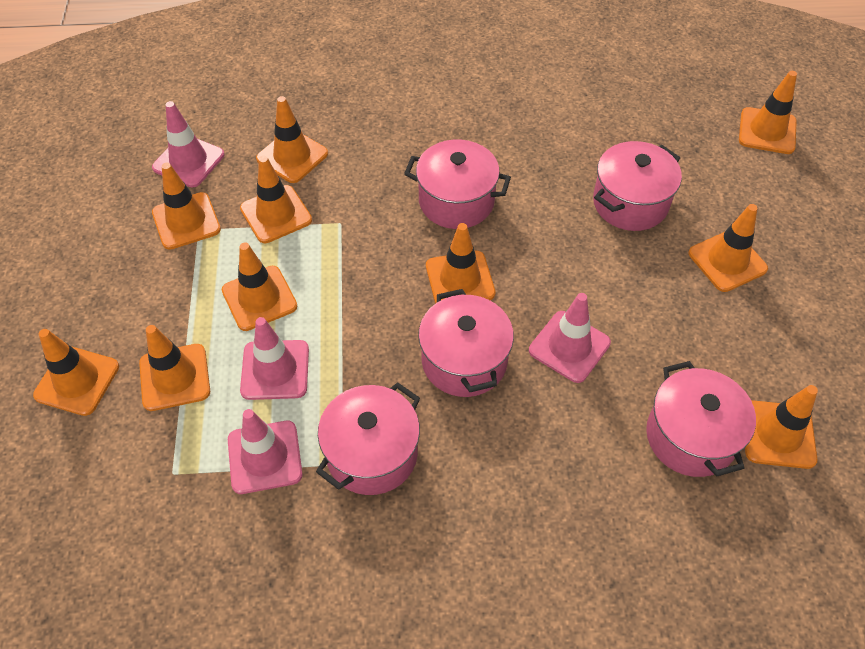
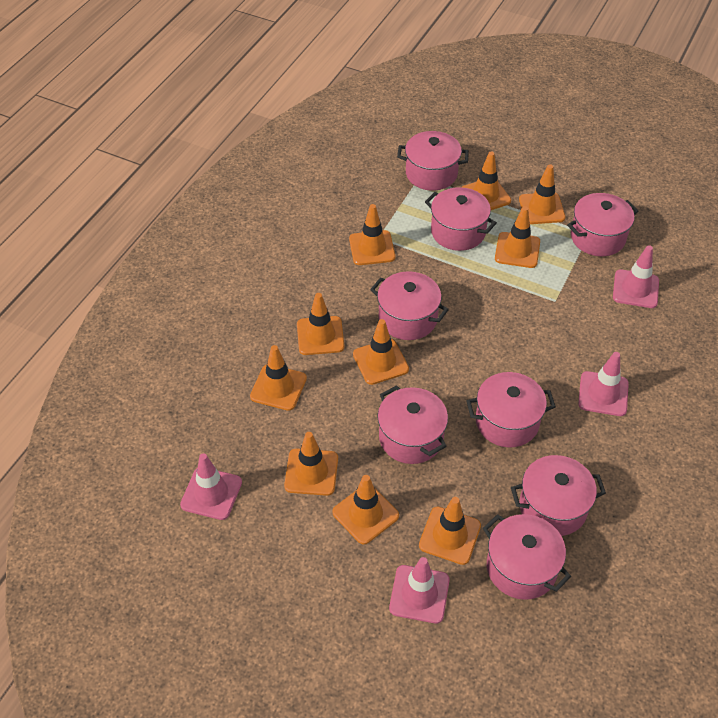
pink pot: [316,382,420,495] [404,140,511,229] [418,289,514,397] [593,141,682,231] [646,361,756,477] = 5 -> [370,271,449,340] [377,385,448,464] [397,131,469,191] [425,187,497,251] [467,372,556,448] [483,514,571,600] [511,455,606,536] [567,193,638,256] = 8

